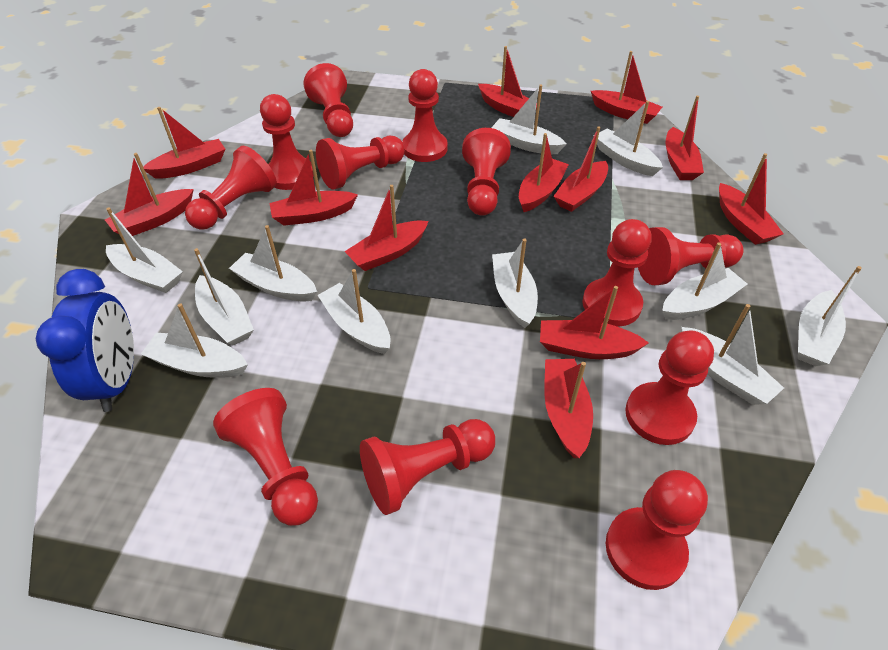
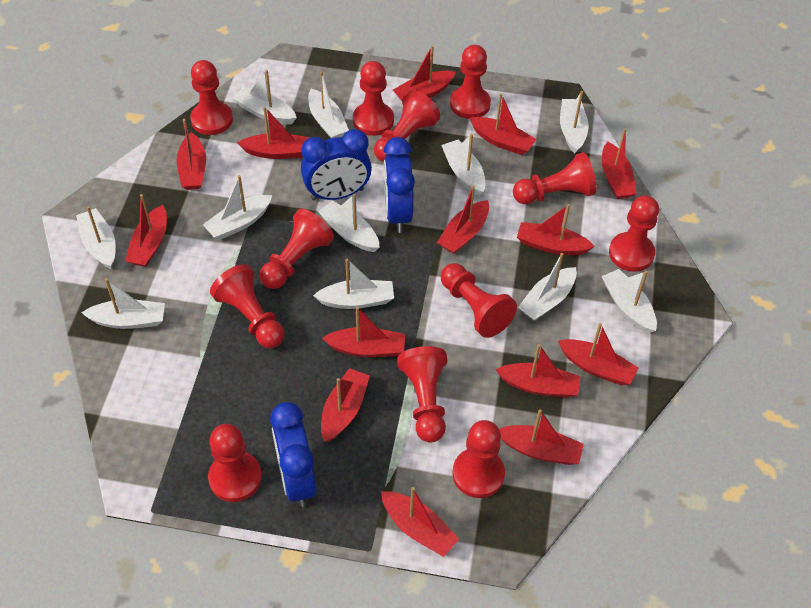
blue clock: [36,269,134,412] = 1 -> [270,402,317,507] [301,129,372,200] [384,137,415,233] = 3
red boat: [105,153,194,236] [143,107,225,179] [269,150,358,226] [344,185,428,271] [478,46,537,117] [519,133,569,212] [540,286,649,359] [544,359,593,458] [553,126,608,212] [591,51,662,124] [666,96,704,180] [719,153,784,245] = 12 -> [125,194,167,267] [177,119,206,190] [237,107,310,159] [321,368,370,442] [322,307,405,357] [381,487,459,557] [393,45,456,101] [437,185,489,254] [470,93,537,155] [496,344,581,398] [499,410,584,465] [517,204,595,255] [558,323,639,385] [602,128,637,199] = 14

